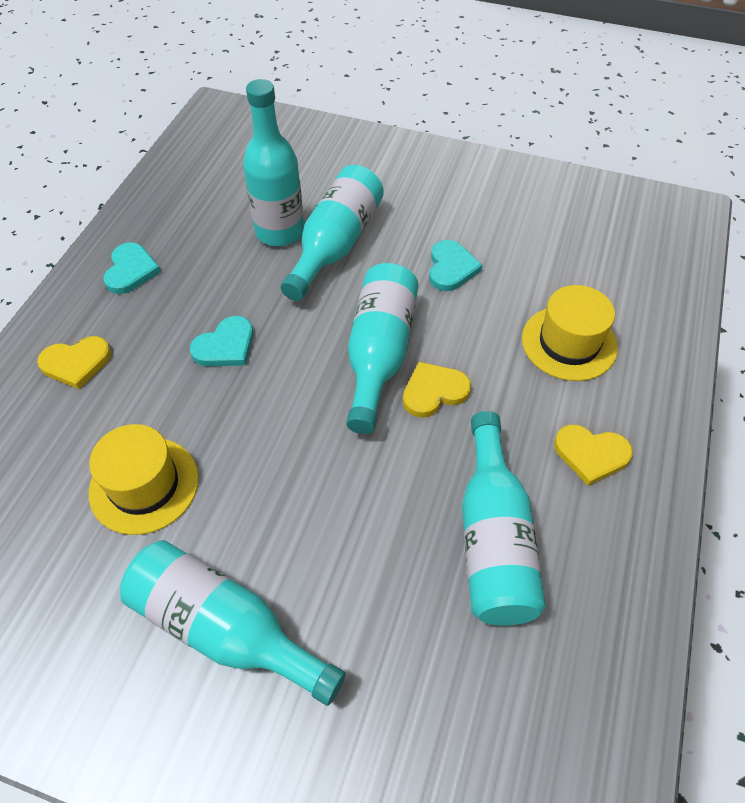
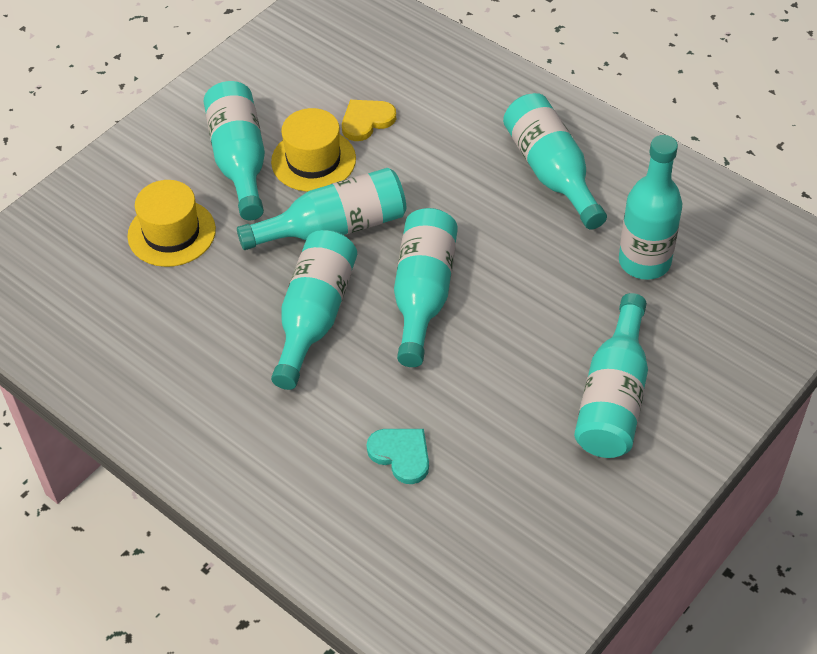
turquoise bottle: [120,540,346,706] [243,79,304,246] [281,165,384,301] [346,263,418,434] [462,411,546,626] = 5 -> [203,81,265,220] [237,168,406,250] [271,230,357,390] [394,208,458,367] [503,93,607,230] [574,293,648,458] [619,135,682,280] = 7
turquoise heart: [103,242,161,294] [190,316,253,366] [429,240,483,291] = 3 -> [366,429,429,484] = 1
yellow heart: [37,336,111,389] [403,362,471,418] [554,425,633,486] = 3 -> [342,100,396,141] = 1

